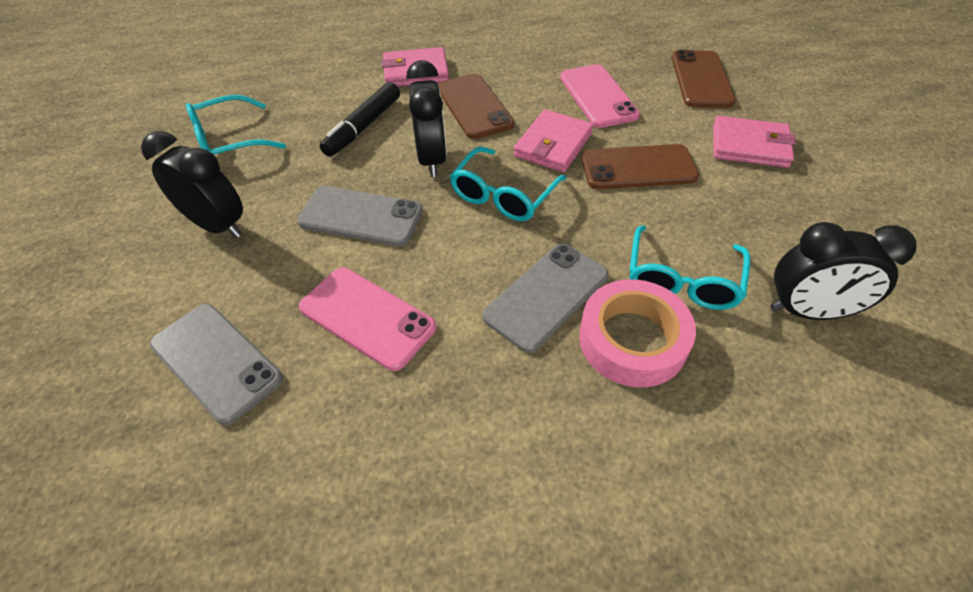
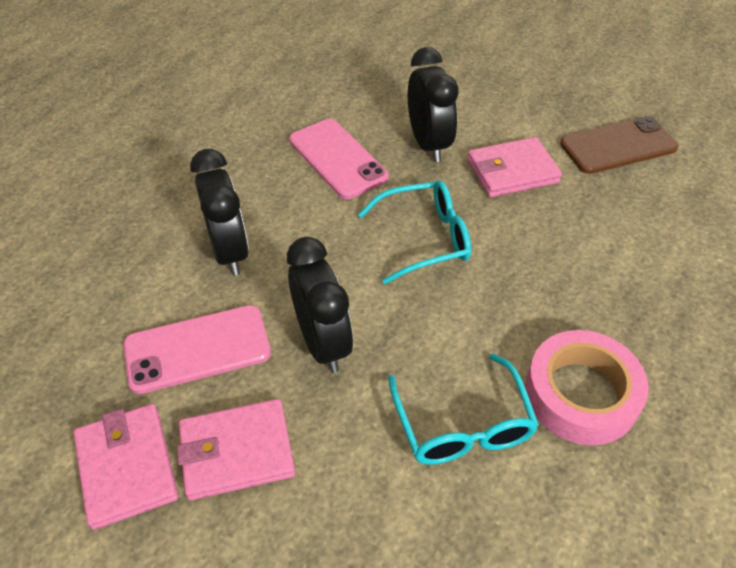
black marker: [320,82,400,157] = 1 -> none = 0
brown phone: [438,74,514,139] [581,144,699,189] [672,50,735,108] = 3 -> [560,116,678,174] = 1
grey phone: [150,304,283,425] [297,186,423,246] [482,244,608,353] = 3 -> none = 0
turquoise glasses: [186,95,286,154] [450,147,566,221] [630,225,750,310] = 3 -> [358,180,471,284] [388,354,539,465] = 2

